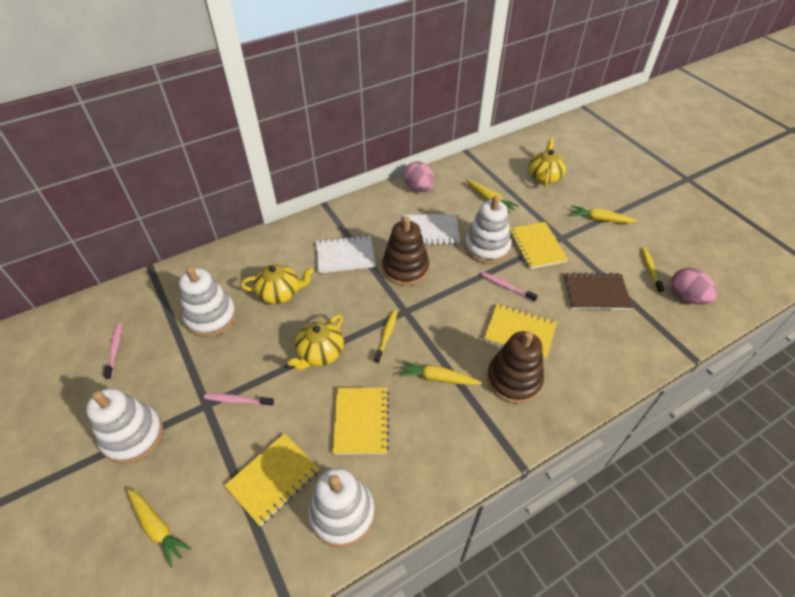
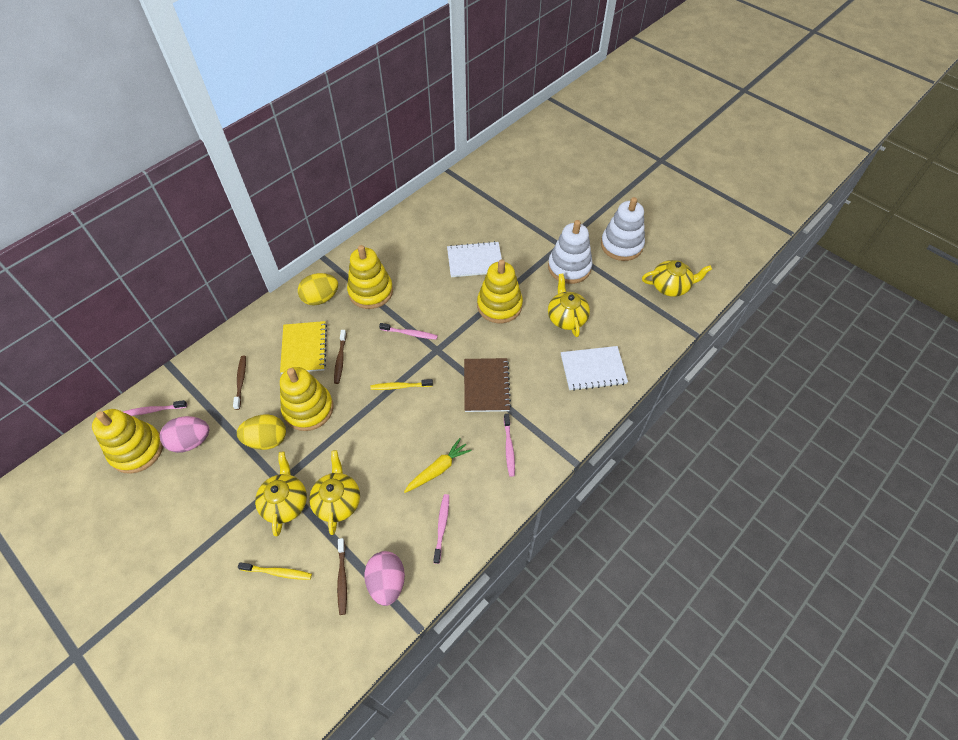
brown stacking toy: [382,216,429,286] [487,331,544,404] = 2 -> none = 0
brown toothbrush: none = 0 -> [233,356,246,410] [334,330,347,384] [337,538,347,615] = 3
pink toothbrush: [103,323,122,380] [203,393,274,406] [481,272,538,302] = 3 -> [123,400,187,416] [379,323,438,340] [433,494,449,564] [504,414,515,477] = 4
white stacking toy: [86,388,163,464] [179,266,236,337] [308,468,375,547] [464,195,511,264] = 4 -> [548,220,593,284] [601,197,645,261] = 2
yellow carrot: [127,489,191,568] [399,360,482,385] [466,180,519,213] [571,206,637,223] = 4 -> [404,438,472,493] = 1
yellow egg: none = 0 -> [237,414,286,450] [298,273,338,306] = 2
yellow notebook: [224,433,320,526] [332,388,389,455] [484,304,557,360] [509,222,568,269] = 4 -> [280,321,327,374] = 1
yellow stacking toy: none = 0 -> [92,409,163,474] [280,367,334,431] [347,245,393,309] [477,259,523,323] = 4
yellow teapot: [241,264,314,304] [288,314,344,370] [529,138,566,187] = 3 -> [255,452,307,536] [309,450,360,535] [548,274,590,337] [642,260,712,297] = 4

